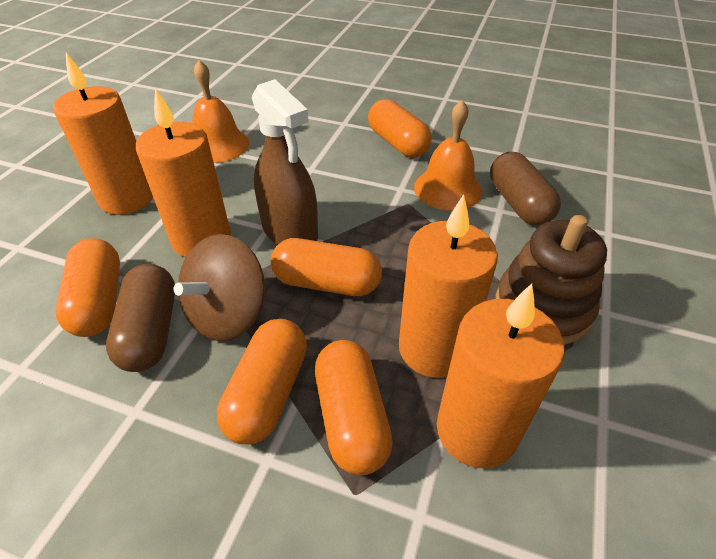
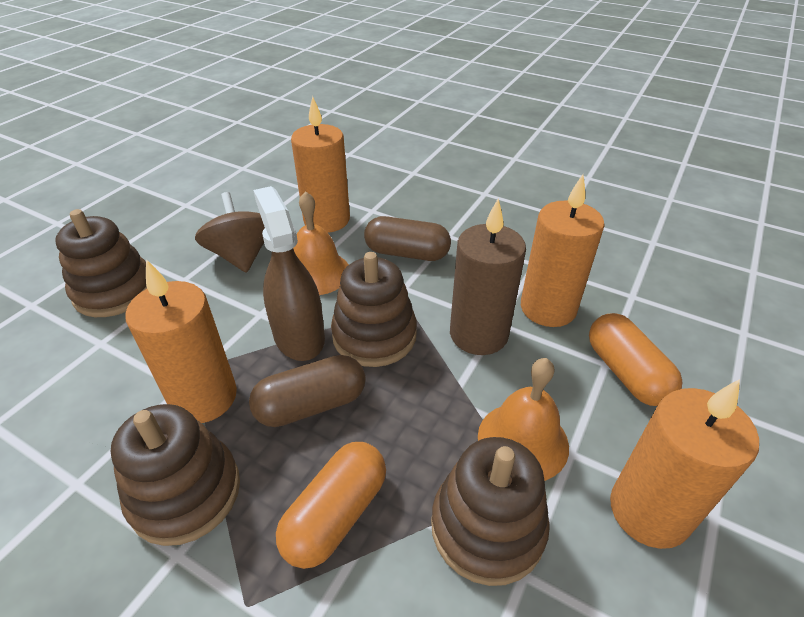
brown candle: none = 0 -> [450,198,526,355] = 1
brown stacking toy: [496,215,607,345] = 1 -> [55,209,147,317] [111,404,240,546] [331,252,417,367] [431,437,550,586] = 4
orange capsule: [56,238,120,337] [217,319,307,445] [271,238,382,296] [315,340,393,475] [368,99,432,158] = 5 -> [276,442,386,569] [589,313,682,406] = 2

